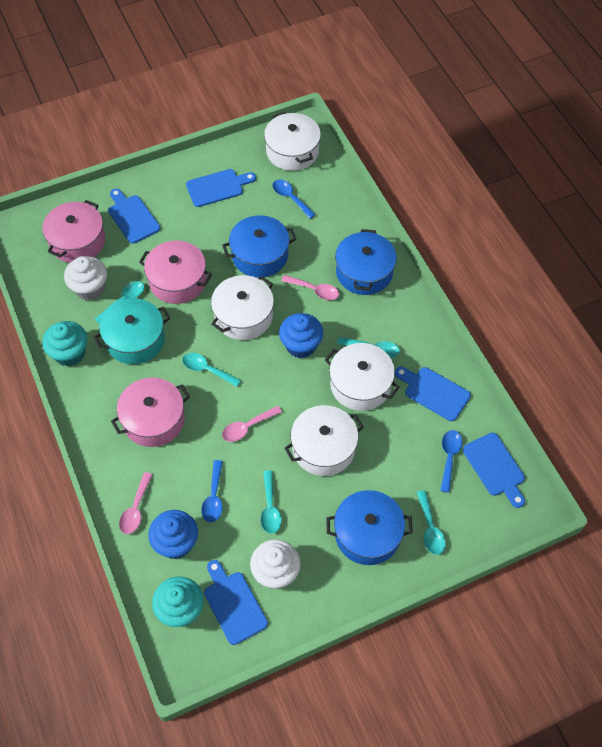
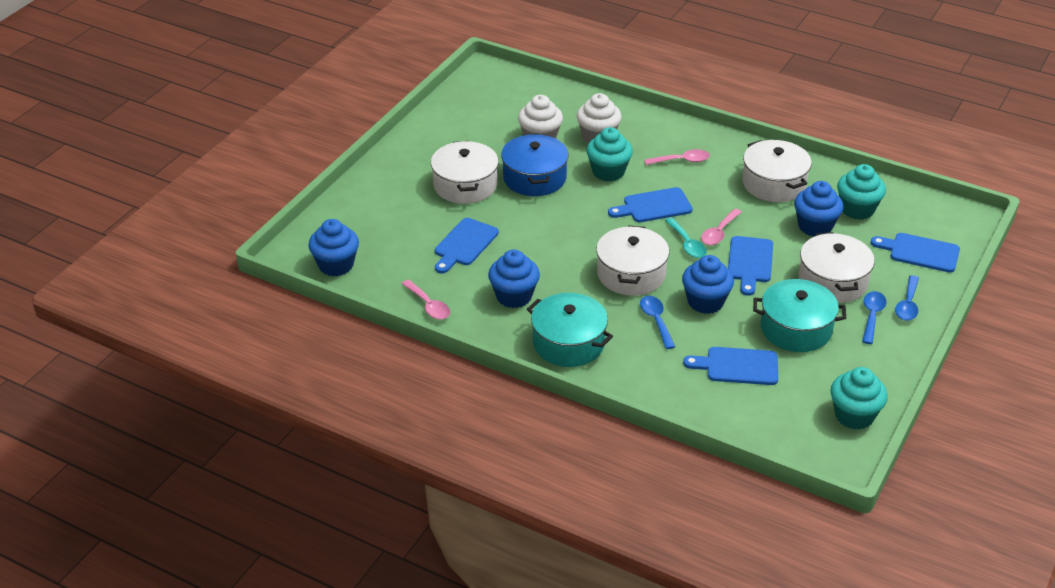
blue cupcake: [148,510,198,559] [279,313,323,358] = 2 -> [308,219,359,276] [488,250,540,308] [682,255,734,314] [794,181,843,237] = 4
blue pot: [222,215,296,278] [326,490,413,565] [335,229,397,295] = 3 -> [501,134,569,196] = 1
pink pot: [42,200,105,263] [111,377,190,447] [139,240,212,304] = 3 -> none = 0
turquoise cupcake: [42,321,87,367] [152,577,204,627] = 2 -> [586,127,633,181] [830,367,888,430] [837,164,886,220] = 3
turquoise pot: [94,299,170,364] = 1 -> [527,293,613,367] [753,279,846,352] = 2
turquoise spoon: [94,281,144,324] [182,353,241,387] [260,470,281,534] [337,337,400,358] [417,491,446,555] = 5 -> [665,218,707,258] = 1

